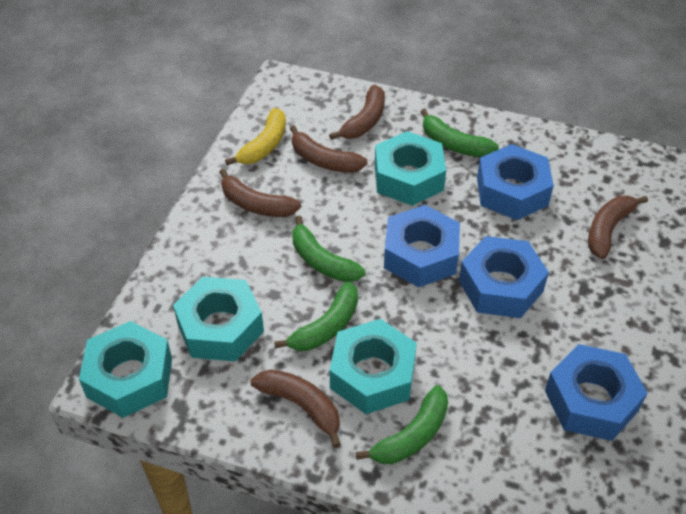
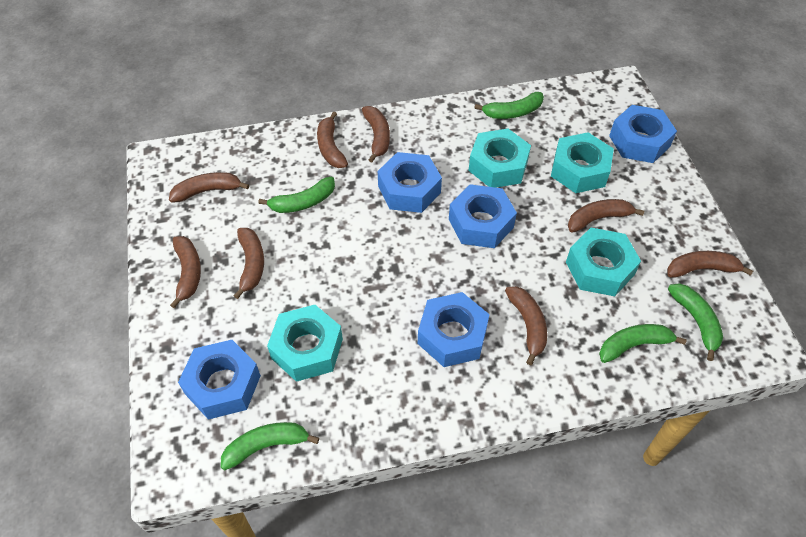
blue nut: [384,205,460,287] [459,236,549,318] [477,144,554,220] [545,344,647,441] = 4 -> [178,340,261,420] [378,152,442,213] [418,292,490,367] [449,184,517,248] [609,105,677,163] = 5
brown banana: [219,169,301,217] [251,370,341,448] [290,125,368,173] [329,85,385,140] [588,196,648,259] = 5 -> [169,172,249,203] [170,236,201,309] [234,228,264,299] [317,111,348,168] [362,106,390,163] [505,286,547,365] [568,199,644,233] [667,251,753,278] = 8
green banana: [274,282,358,351] [292,216,366,282] [356,385,448,464] [421,109,499,157] = 4 -> [221,422,319,470] [259,177,335,213] [474,92,544,119] [599,324,687,363] [668,283,723,361] = 5
yellow banana: [225,108,286,166] = 1 -> none = 0

